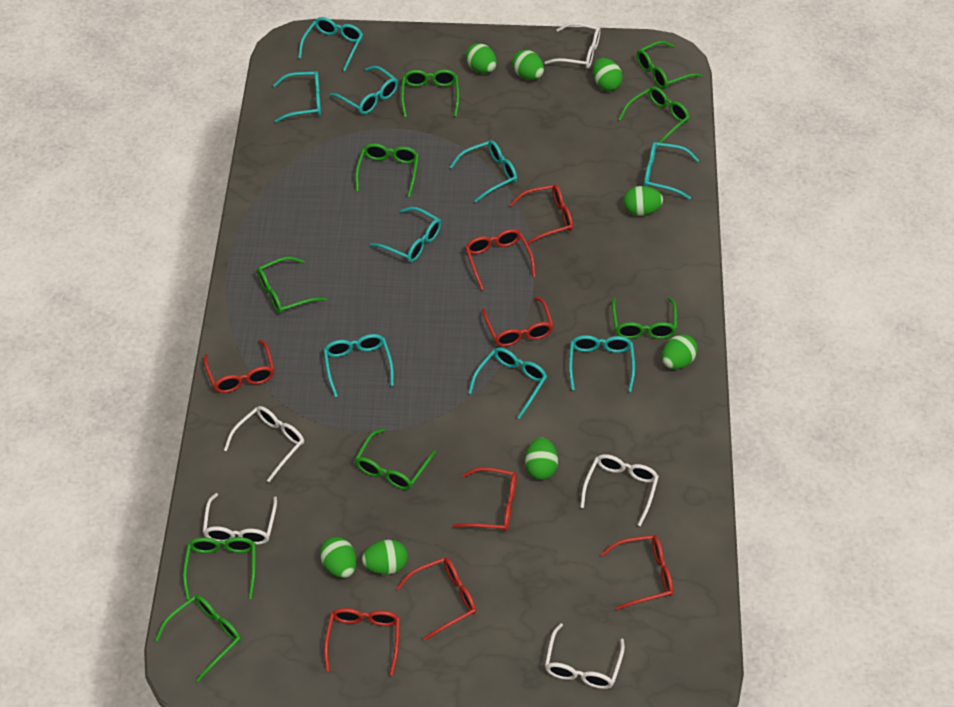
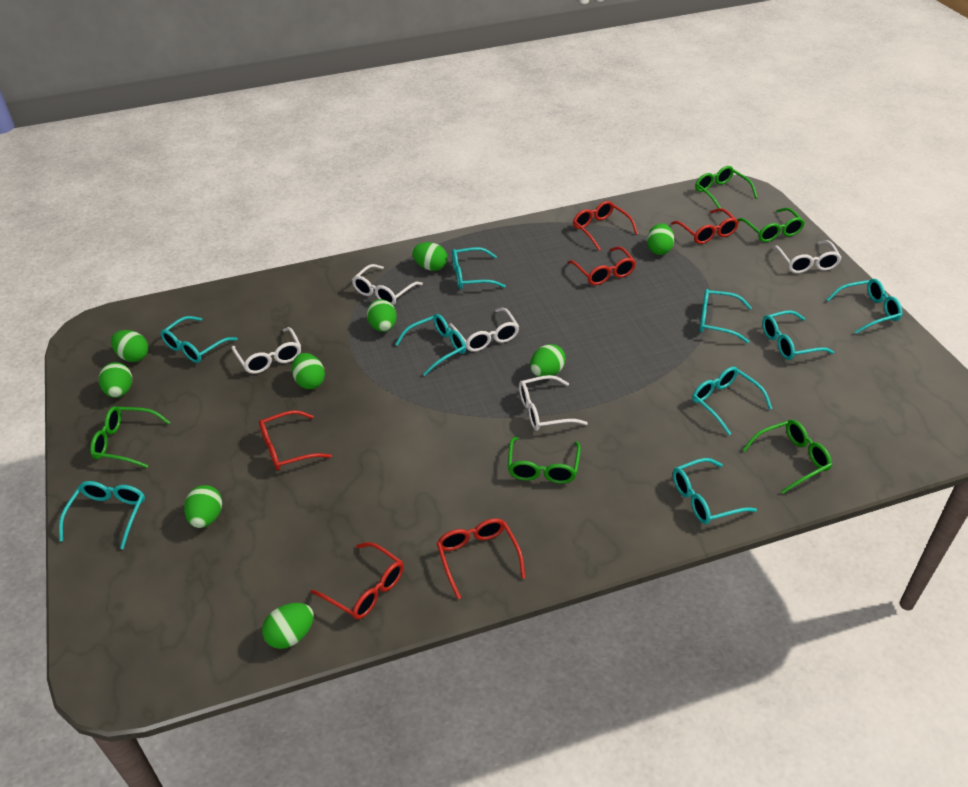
green egg: [320,537,357,578] [362,540,408,574] [466,43,497,73] [512,50,544,80] [525,437,558,480] [593,58,623,91] [623,186,663,216] [662,334,698,369] = 8 -> [99,362,132,398] [111,330,148,362] [184,485,222,528] [262,603,314,649] [292,353,325,389] [367,299,397,332] [412,242,447,271] [530,344,566,377] [647,223,675,255] = 9
green glasses: [155,595,241,682] [183,537,256,600] [257,257,327,314] [355,143,419,197] [355,429,436,490] [401,69,459,117] [612,297,677,339] [618,86,690,148] [637,41,702,89] = 9 -> [90,406,170,468] [508,436,581,484] [695,166,758,212] [737,208,805,242] [743,420,832,494] = 5
red glasses: [203,340,275,393] [324,608,400,676] [396,557,476,640] [452,467,517,531] [465,229,536,291] [482,297,554,347] [510,184,573,245] [601,535,673,610] = 8 -> [259,410,332,471] [311,542,404,620] [436,518,525,599] [567,246,636,285] [573,201,638,251] [671,208,739,244] = 6

